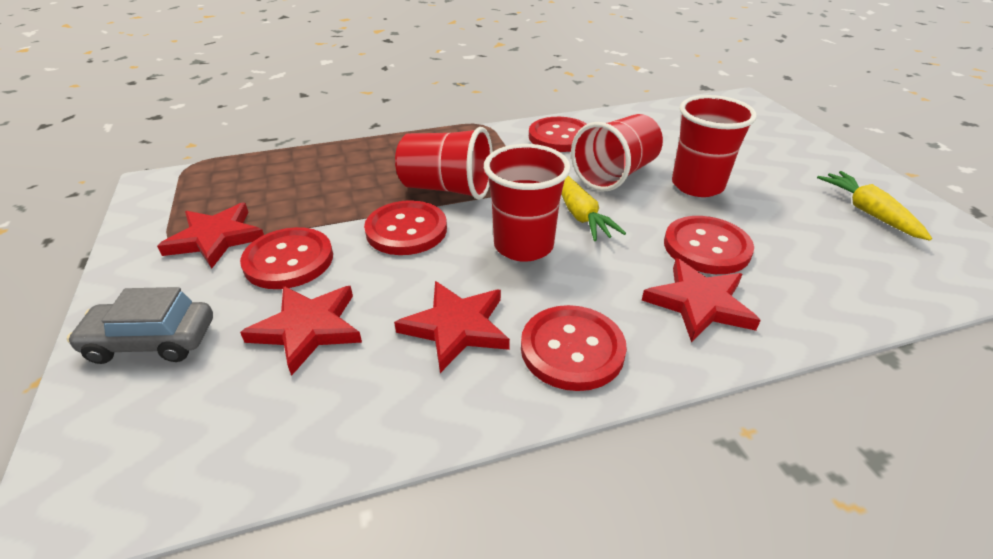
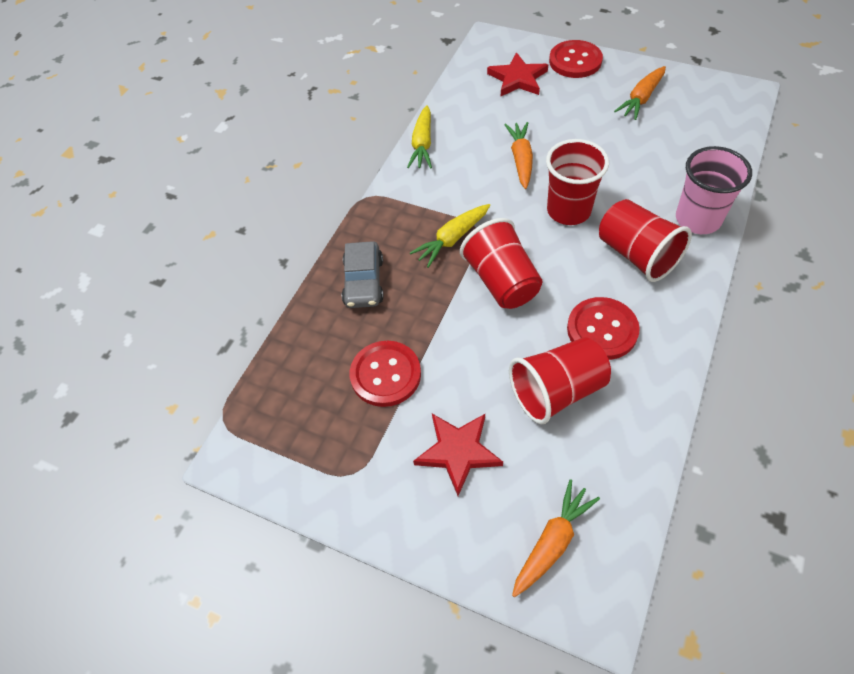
orange carrot: none = 0 -> [504,122,533,189] [512,479,600,597] [614,66,666,120] = 3
pink cup: none = 0 -> [676,146,752,234] = 1
red button: [240,227,333,289] [364,200,447,255] [521,305,627,391] [529,117,587,152] [664,216,754,274] = 5 -> [350,341,421,407] [549,40,603,78] [567,297,640,360] = 3
red star: [157,203,264,269] [240,286,362,376] [394,281,510,373] [642,258,761,342] = 4 -> [413,414,503,496] [487,52,548,96] = 2

